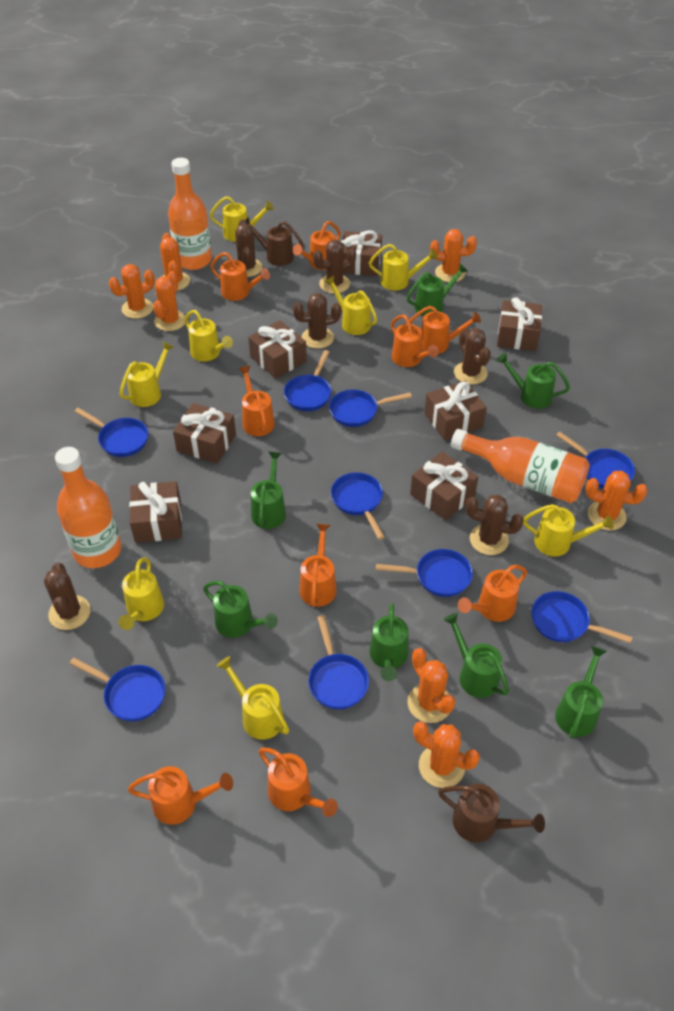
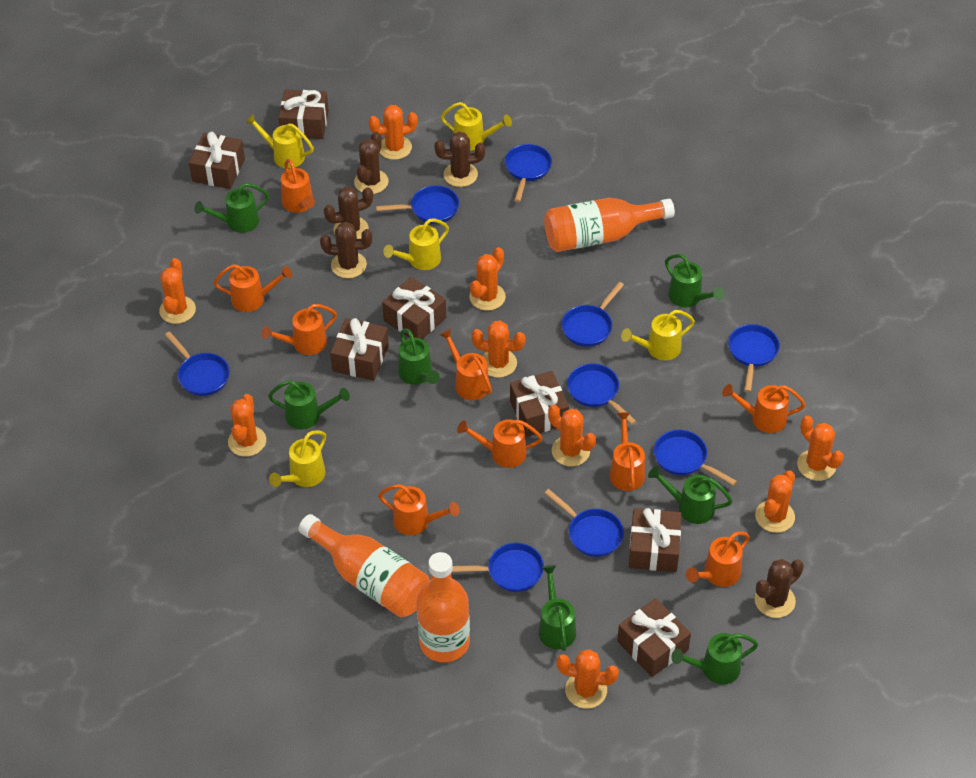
brown cactus: [44,562,90,630] [235,219,263,277] [293,293,341,349] [313,240,356,293] [454,328,491,385] [466,495,524,555] = 6 -> [320,222,372,278] [324,187,373,239] [354,132,389,194] [434,132,485,187] [755,559,804,618] = 5
brown watering can: [245,217,304,266] [438,784,545,843] = 2 -> none = 0
orange cactus: [109,264,155,319] [153,271,185,331] [160,233,190,291] [407,648,456,723] [413,721,480,788] [430,229,477,282] [585,471,648,530] = 7 -> [159,258,196,324] [228,394,266,457] [369,105,418,160] [469,247,506,311] [471,321,525,378] [548,405,596,466] [556,649,619,709] [755,471,795,533] [797,416,844,481] = 9
yellow watering can: [119,558,164,630] [120,341,173,407] [184,310,233,361] [210,196,274,242] [217,656,289,740] [325,276,377,335] [369,244,438,291] [523,504,614,557] = 8 -> [245,114,314,169] [269,430,326,487] [383,219,449,270] [441,102,512,151] [621,310,695,361] = 5

